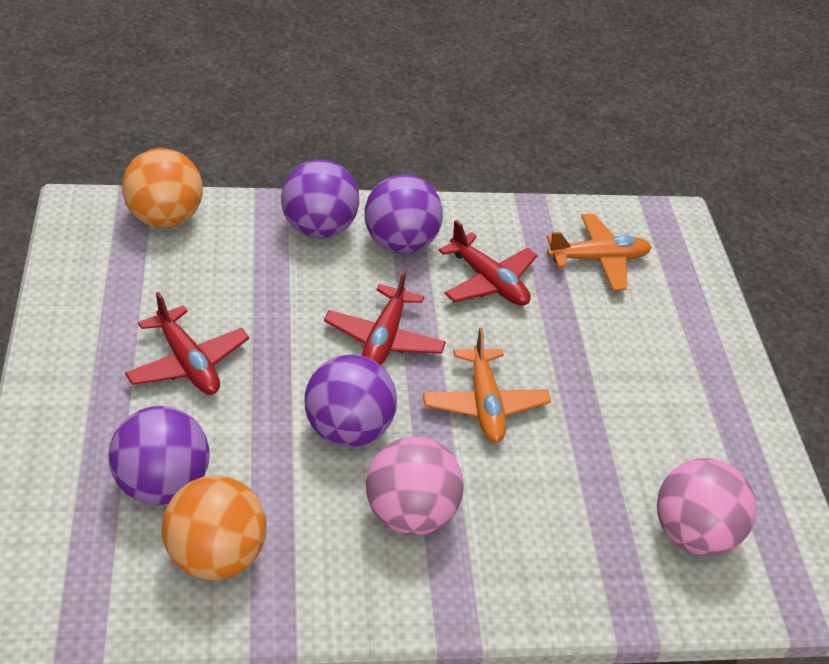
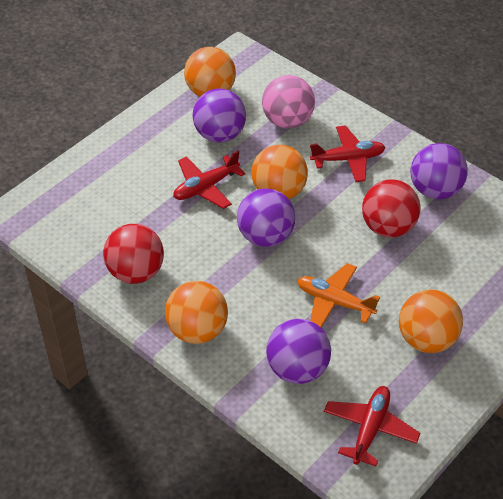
orange ball: [122,148,203,228] [162,475,267,580] = 2 -> [165,281,228,344] [184,47,236,97] [251,145,308,199] [399,289,463,353] = 4
orange plane: [423,328,551,443] [547,214,652,291] = 2 -> [298,263,380,327] = 1
pink ball: [366,436,464,536] [657,458,757,556] = 2 -> [262,75,315,129] = 1
red ball: none = 0 -> [103,224,164,284] [362,180,421,237] = 2

